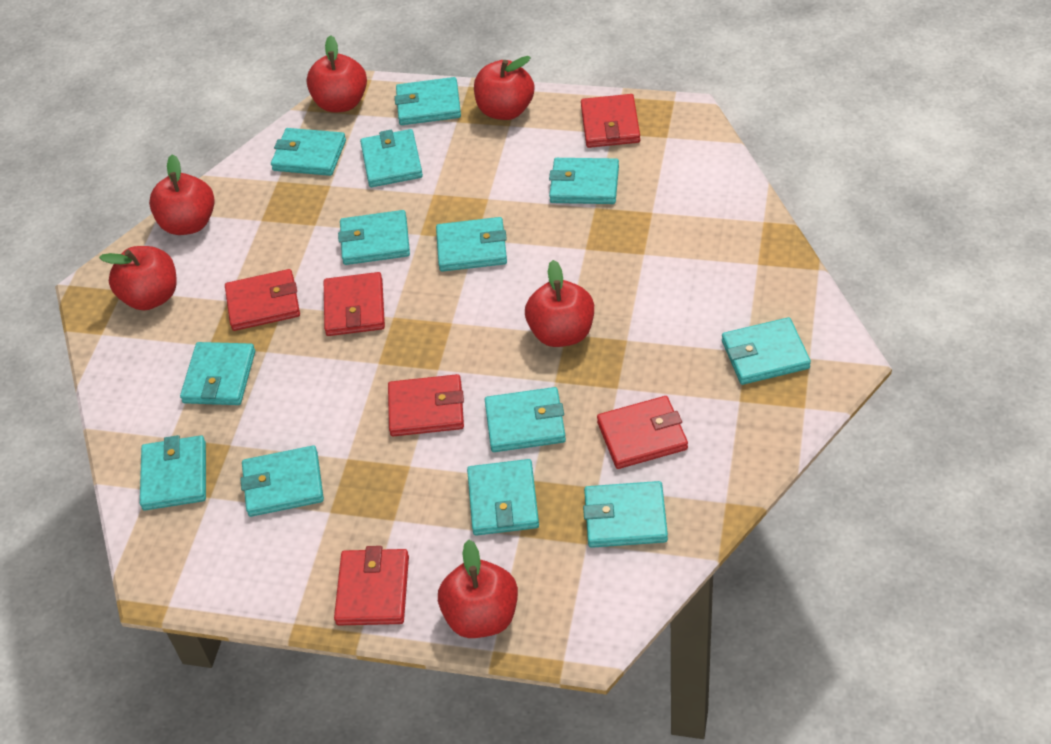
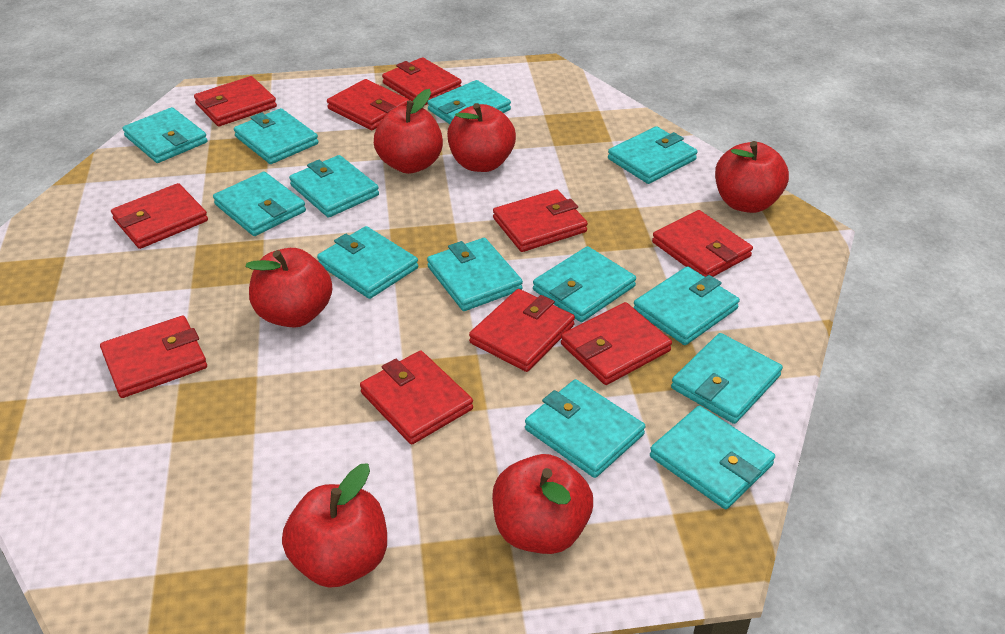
red wallet: [225,269,300,331] [324,272,385,336] [334,546,409,625] [388,374,464,436] [581,94,640,148] [597,396,688,469] = 6 -> [100,316,207,398] [111,183,208,249] [194,76,277,126] [327,79,410,130] [360,351,473,444] [382,57,462,106] [469,289,575,372] [493,189,588,252] [561,302,672,385] [652,210,753,277] = 10

